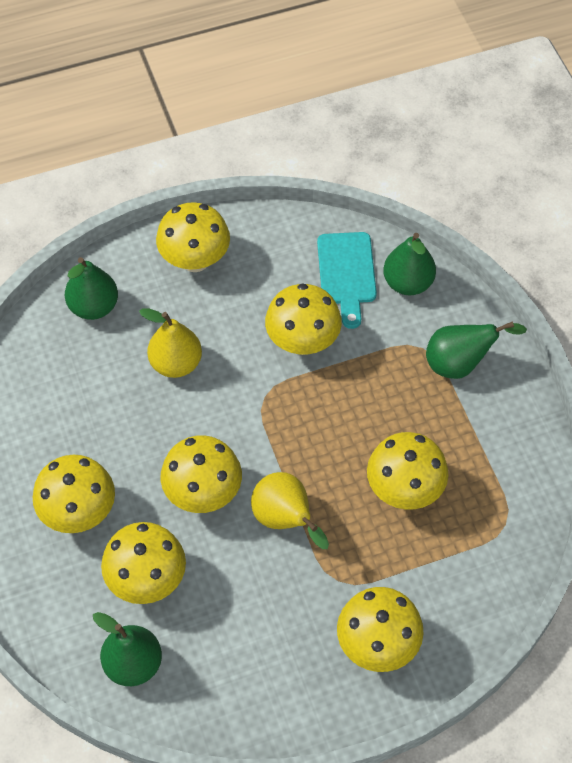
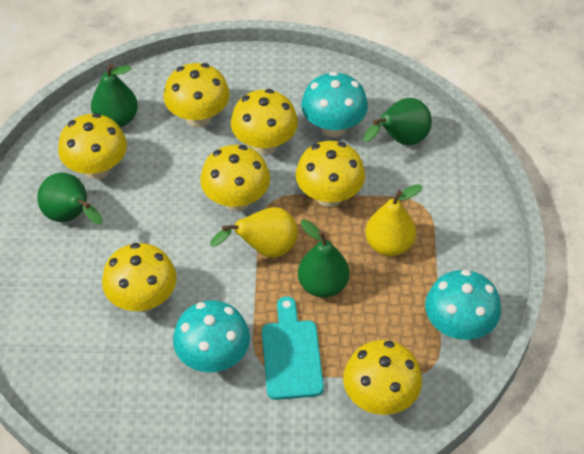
turquoise mushroom: none = 0 -> [173,300,250,372] [301,71,368,137] [425,270,501,340] = 3

